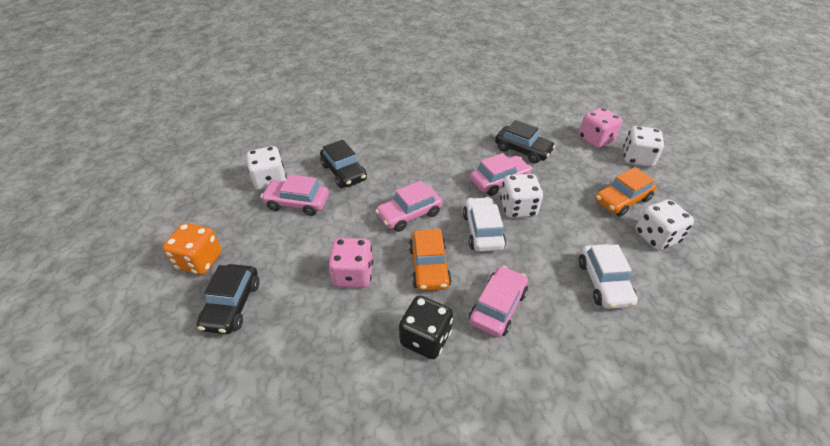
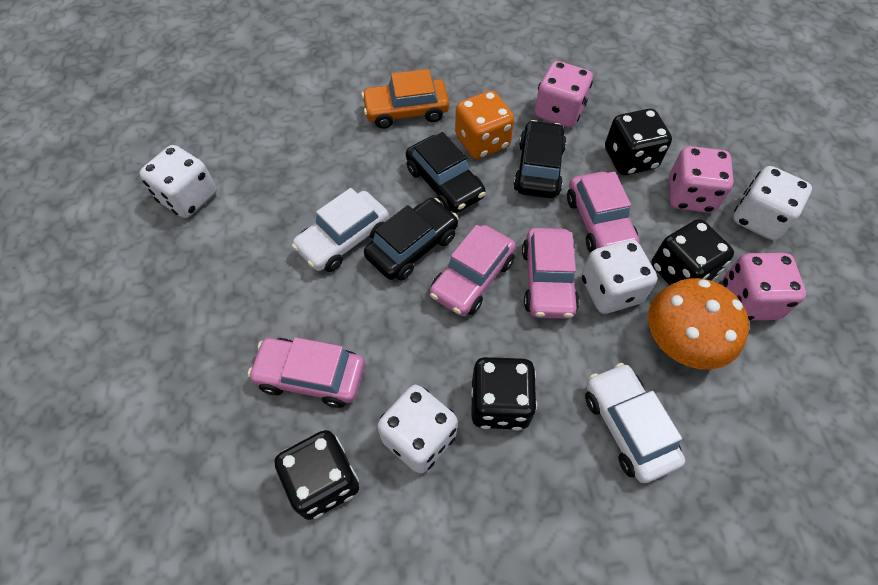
black dice: [399,296,453,359] = 1 -> [275,430,359,520] [471,357,537,431] [605,109,672,175] [652,219,734,285] = 4
orange car: [409,229,452,291] [595,167,657,217] = 2 -> [361,69,449,129] = 1
orange mushroom: none = 0 -> [648,278,749,370] = 1
pink dice: [328,238,373,288] [579,107,622,148] = 2 -> [535,61,593,128] [669,146,734,213] [723,253,806,320] = 3

